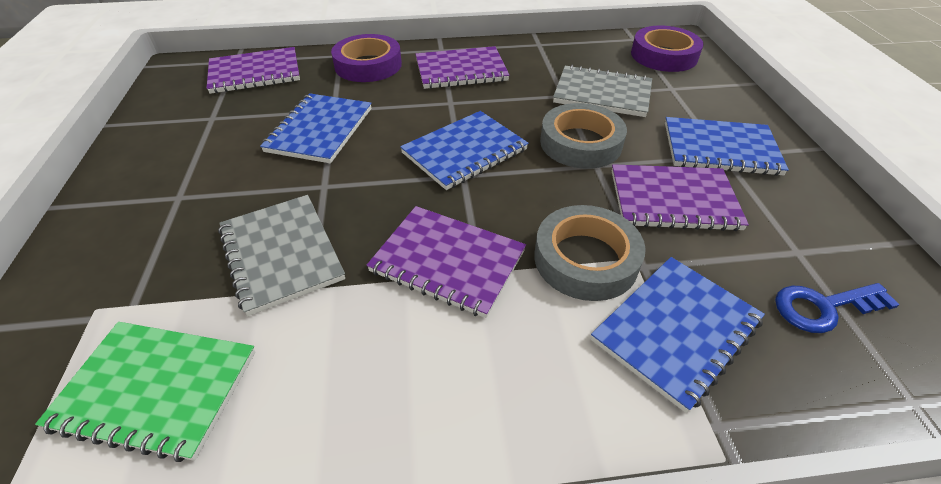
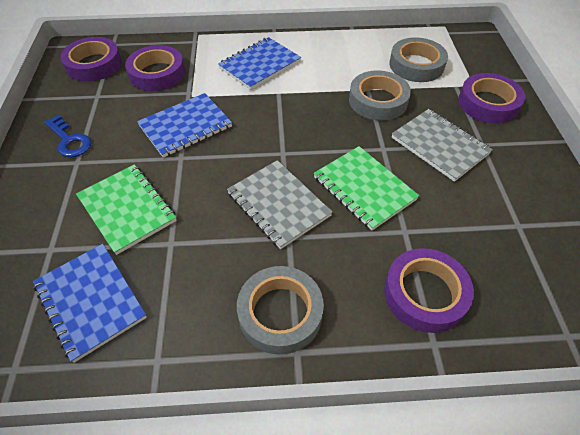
blue notebook: [260,93,371,164] [400,111,529,190] [591,257,765,413] [665,117,789,176] = 4 -> [33,244,147,363] [137,93,232,158] [218,37,301,90] = 3
green notebook: [35,322,256,462] = 1 -> [76,164,177,255] [314,146,419,230] = 2
grey tape: [534,205,646,301] [540,103,627,169] = 2 -> [237,266,324,354] [349,71,411,121] [389,37,448,82] = 3
purple notebook: [207,47,300,94] [366,206,526,318] [415,46,510,89] [612,164,749,231] = 4 -> none = 0
purple tape: [331,34,402,82] [631,26,704,72] = 2 -> [60,37,122,82] [125,45,185,91] [384,248,474,333] [458,73,525,124] = 4

